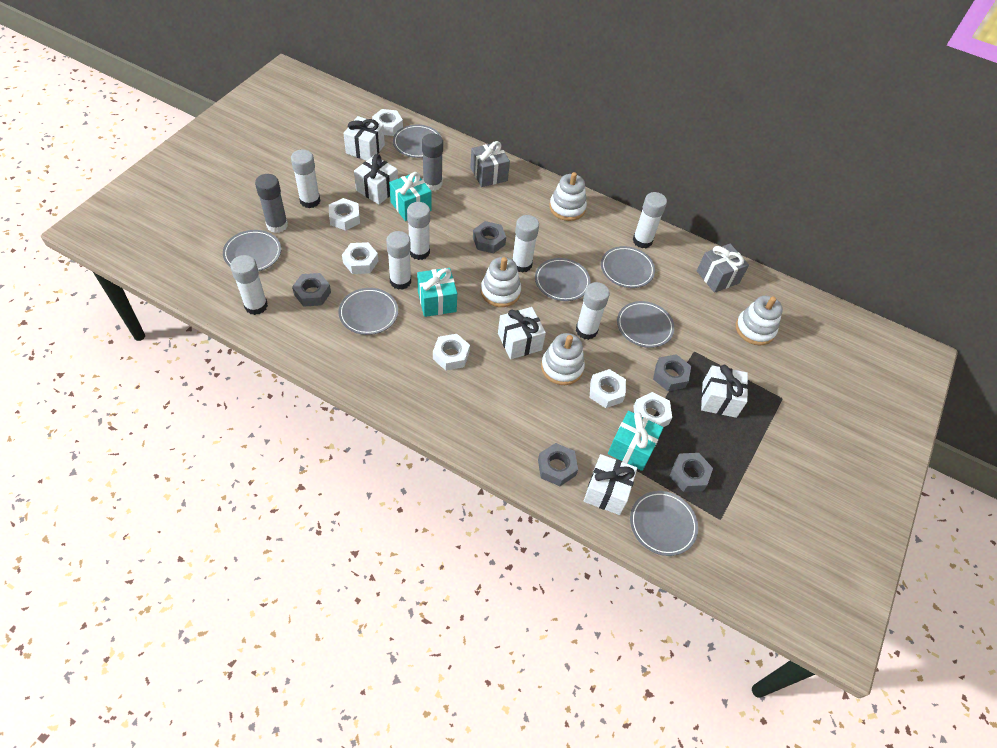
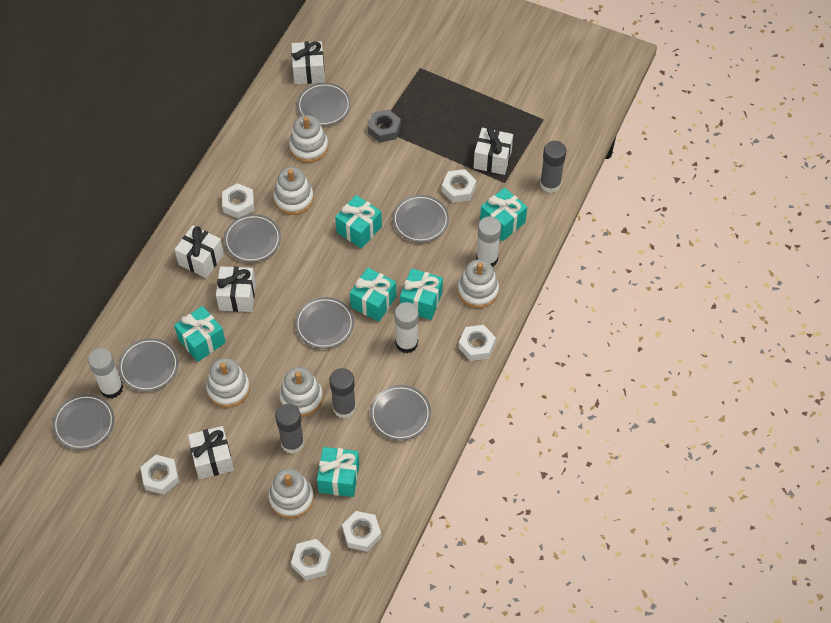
grey gift: [470,141,510,187] [697,244,749,293] = 2 -> none = 0
grey glue stick: [255,174,288,233] [422,133,443,191] = 2 -> [275,404,304,454] [329,368,356,419] [540,141,566,193] = 3
grey nut: [292,273,331,307] [473,221,506,253] [538,443,578,486] [653,354,691,391] [670,453,713,492] = 5 -> [368,109,401,143] = 1
turquoise gift: [389,172,432,221] [417,268,457,317] [608,411,663,471] = 3 -> [174,306,226,362] [317,447,359,497] [335,195,382,249] [350,267,396,322] [400,268,443,320] [480,188,527,241] = 6
white glue stick: [230,255,268,315] [291,149,320,208] [386,231,411,290] [407,202,430,260] [512,215,539,273] [576,282,610,340] [633,192,667,248] = 7 -> [88,348,123,398] [394,302,419,353] [476,216,501,267] = 3
white stacking toy: [481,257,521,307] [541,333,585,385] [549,172,587,221] [735,296,783,346] = 4 -> [206,358,250,408] [269,468,314,519] [274,167,314,215] [279,367,323,417] [289,115,328,163] [458,259,499,308] = 6

